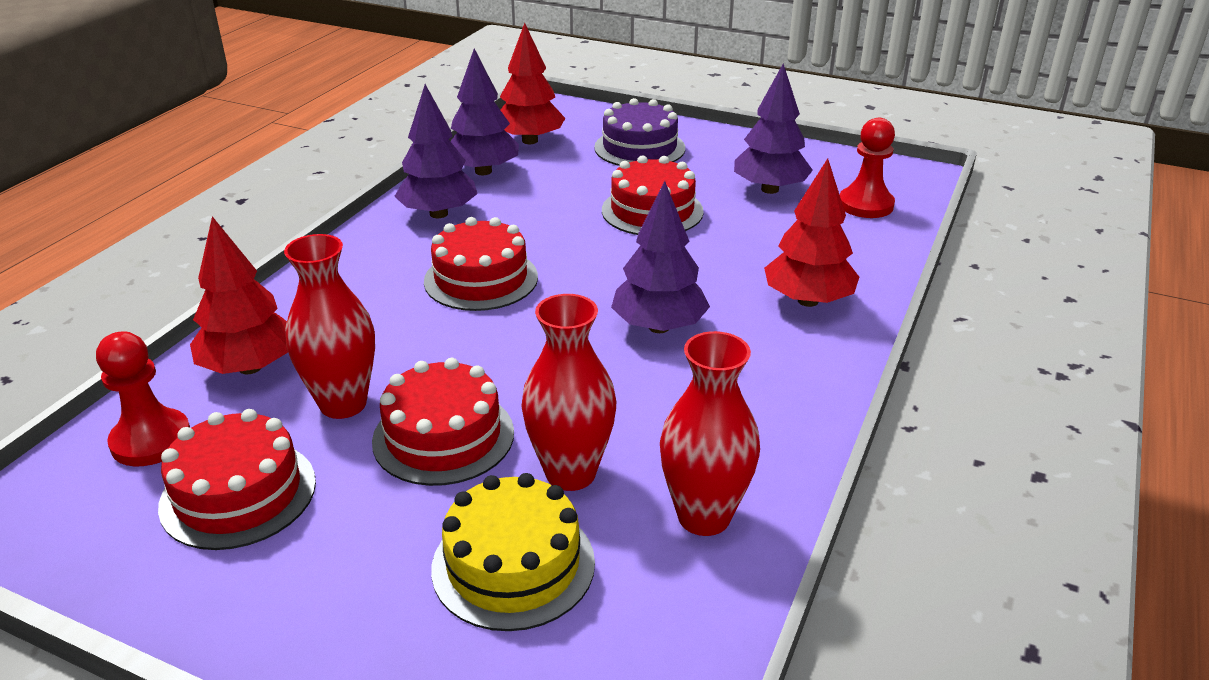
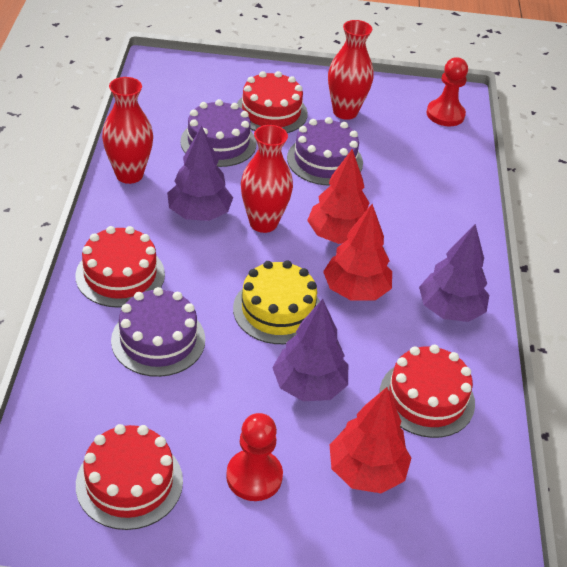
purple cake: [594,98,685,166] = 1 -> [111,287,205,377] [181,99,256,167] [287,117,363,185] = 3
purple tree: [394,84,478,218] [451,48,519,175] [611,181,710,333] [734,64,813,194] = 4 -> [167,126,233,221] [272,299,348,401] [419,224,489,322] = 3

